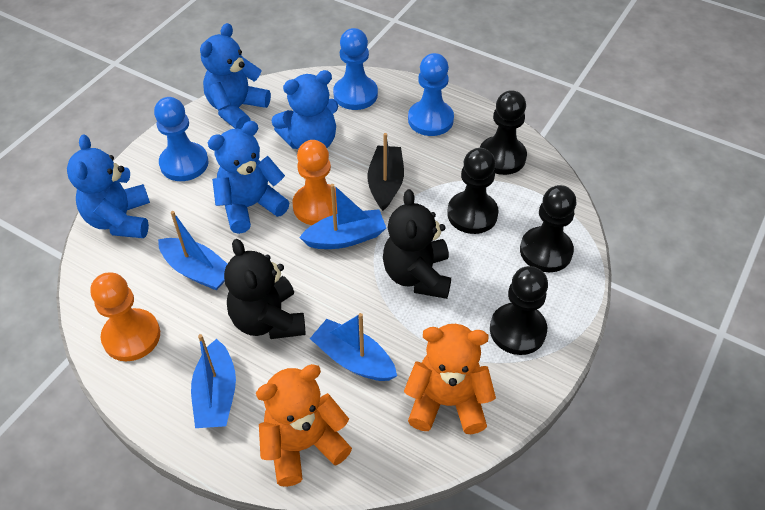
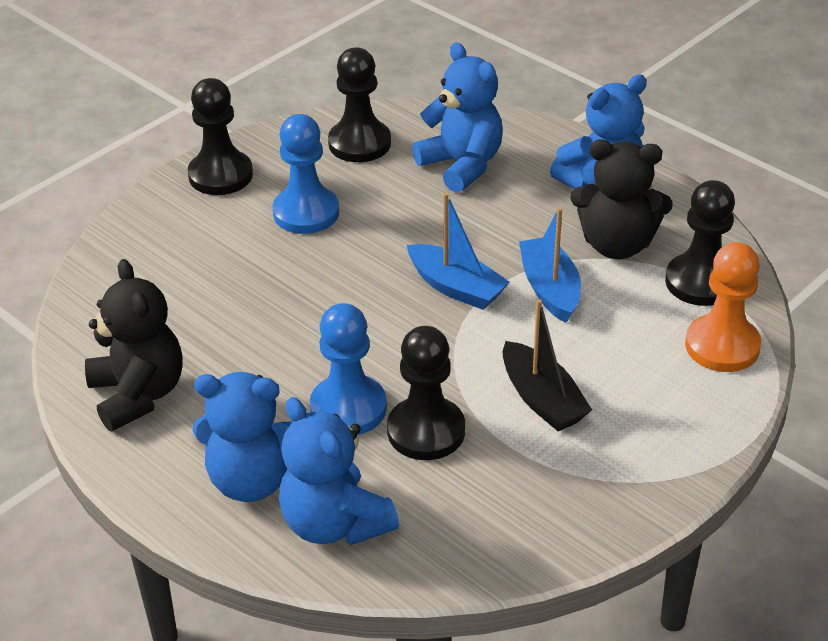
blue boat: [158,211,227,290] [191,334,236,428] [299,184,386,249] [310,313,397,381] = 4 -> [407,193,510,310] [519,207,581,323] = 2
blue pawn: [154,97,209,181] [333,28,378,110] [408,53,454,136] = 3 -> [272,114,339,234] [310,303,387,435] = 2
orange pawn: [90,272,160,361] [292,140,337,225] = 2 -> [685,242,762,372] = 1
orange teddy bear: [256,364,352,487] [404,324,496,434] = 2 -> none = 0

